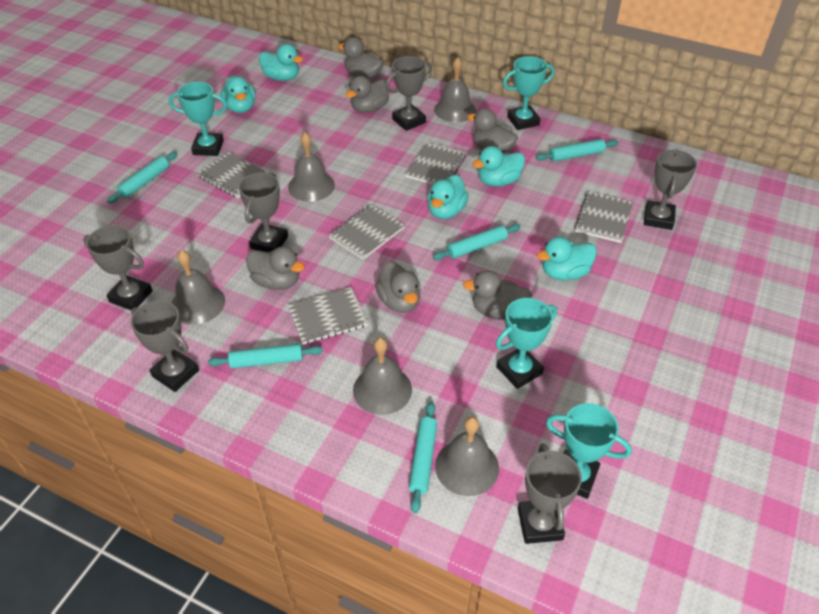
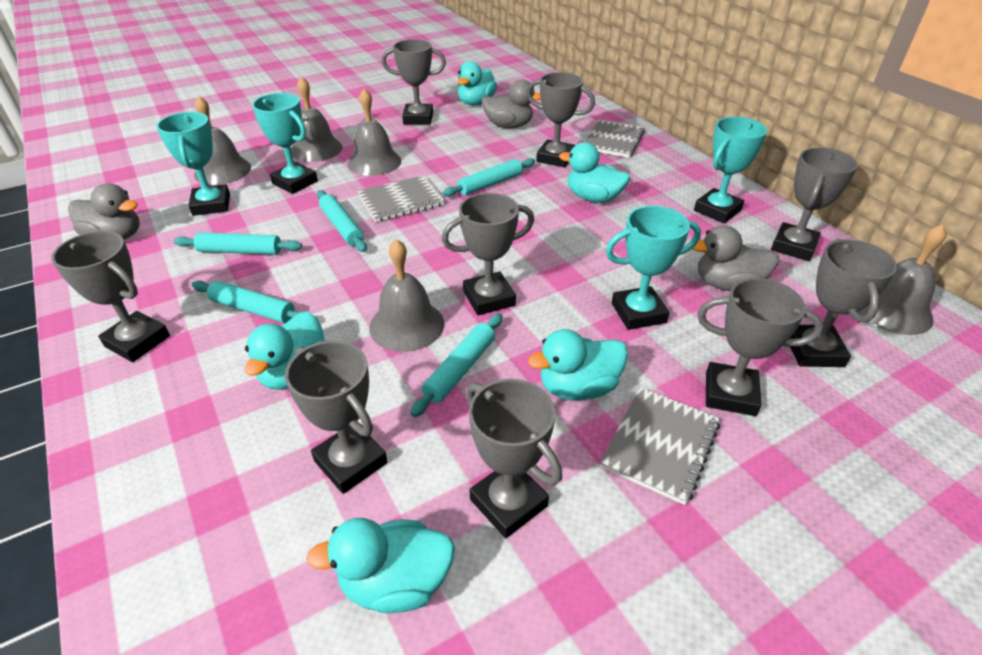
grey duck: [246,246,305,290] [338,37,384,79] [345,76,389,113] [375,261,421,313] [463,270,532,320] [467,108,518,153] = 6 -> [68,183,140,239] [482,80,541,128] [692,225,779,291] = 3
grey notebook: [197,152,269,198] [288,287,368,344] [329,205,405,260] [405,142,466,184] [574,192,633,243] = 5 -> [357,175,445,222] [584,119,645,158] [600,387,720,505] = 3
grey trophy: [83,225,153,310] [131,301,199,392] [239,172,288,252] [385,56,432,131] [518,443,582,544] [644,149,697,230] = 6 -> [51,231,170,362] [285,341,387,494] [382,39,446,125] [442,193,534,315] [466,379,562,538] [526,72,595,167] [697,278,824,416] [771,148,858,261] [790,239,897,367] = 9

